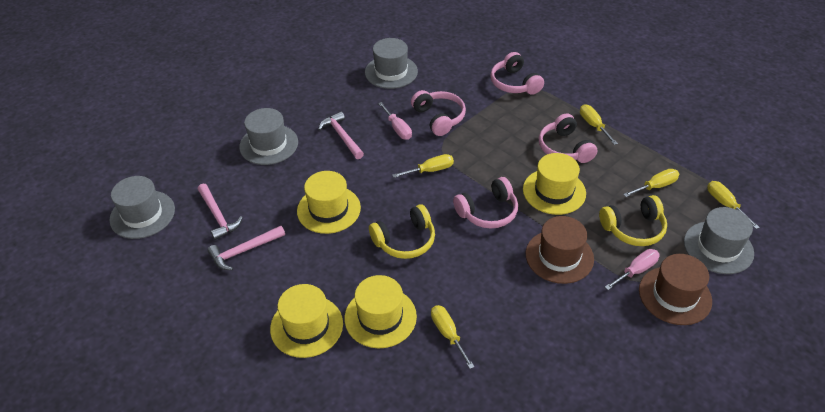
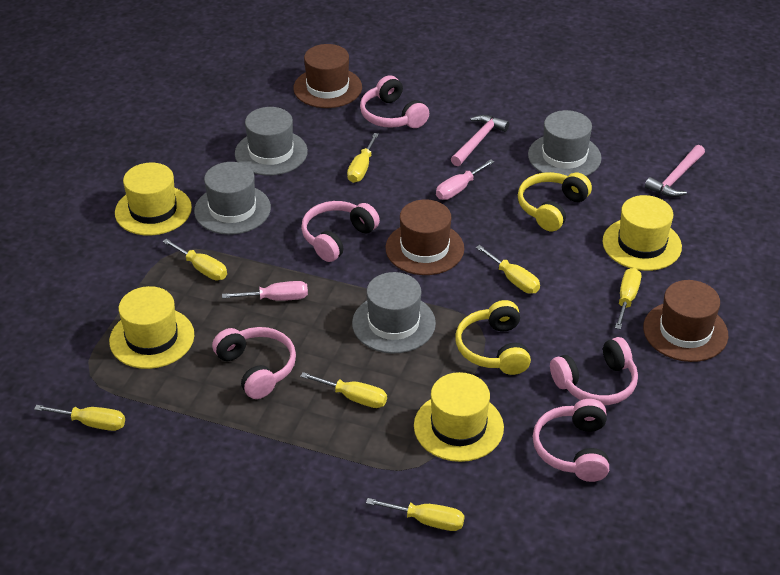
brown hat: [526,216,594,284] [639,254,712,325] = 2 -> [293,44,362,108] [385,199,464,275] [643,280,729,362] = 3
pink hammer: [198,184,243,240] [207,226,285,270] [318,111,364,159] = 3 -> [451,115,510,166] [645,145,705,197] = 2
pink headphones: [411,90,466,136] [453,177,518,229] [490,52,544,95] [539,113,597,163] = 4 -> [212,327,296,399] [301,201,380,262] [360,75,429,128] [533,399,609,482] [550,337,638,405] = 5
yellow screwdriver: [393,154,454,178] [431,305,474,369] [580,104,618,145] [623,169,679,197] [707,181,760,229] = 5 -> [34,405,125,431] [162,239,227,280] [300,372,387,408] [347,133,379,183] [366,498,465,531] [476,245,540,294] [615,268,641,330] = 7

